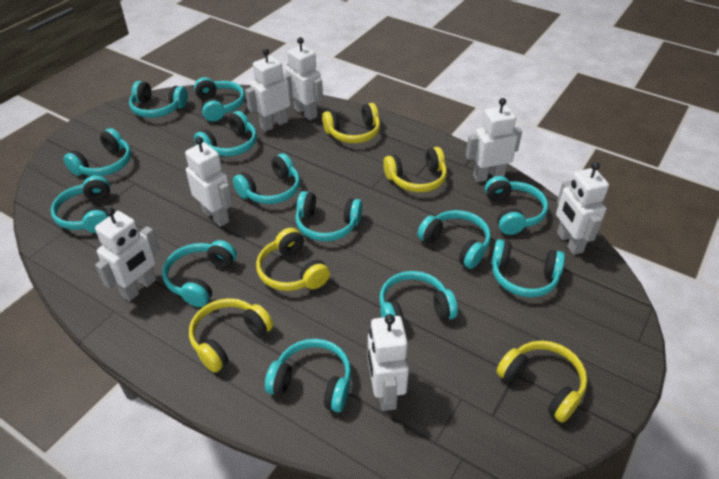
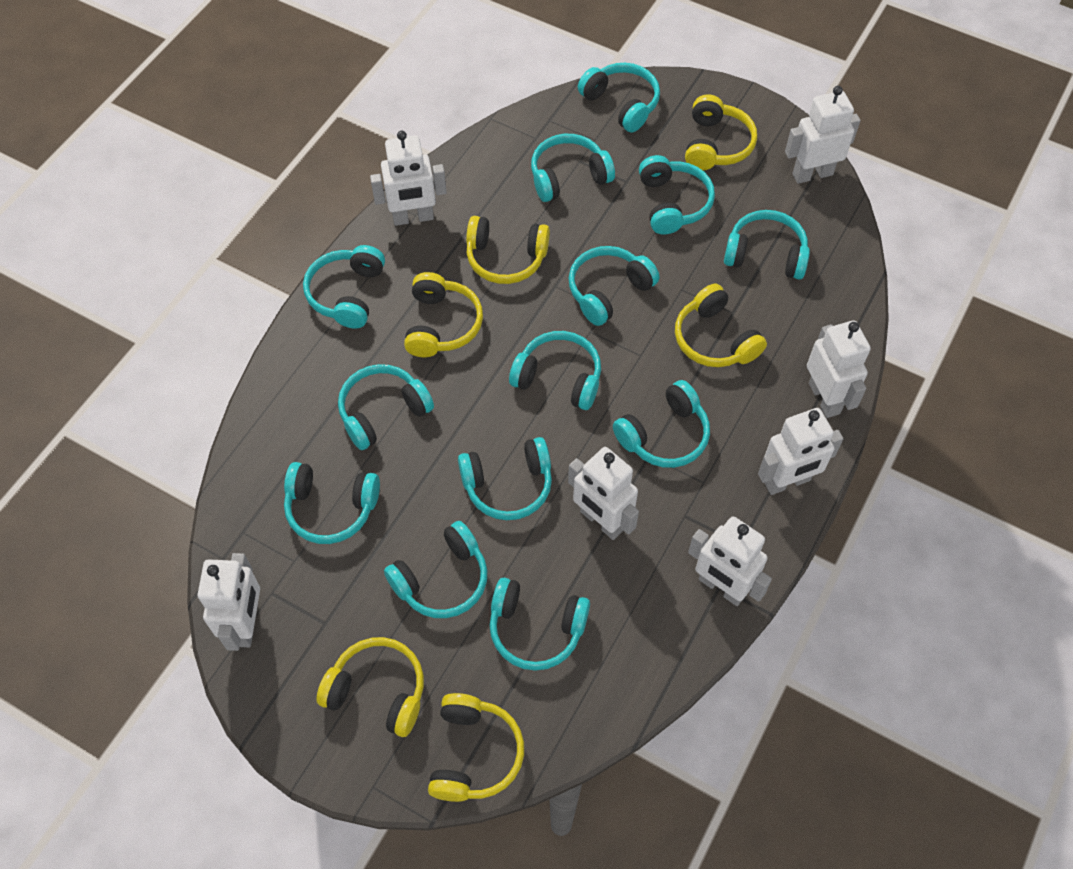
yellow headphones: [189,298,273,373] [256,228,330,291] [322,103,380,143] [383,147,447,192] [496,341,588,423] = 5 -> [316,637,424,737] [404,272,483,357] [428,693,524,802] [466,216,550,284] [675,284,767,367] [685,95,757,170] = 6

